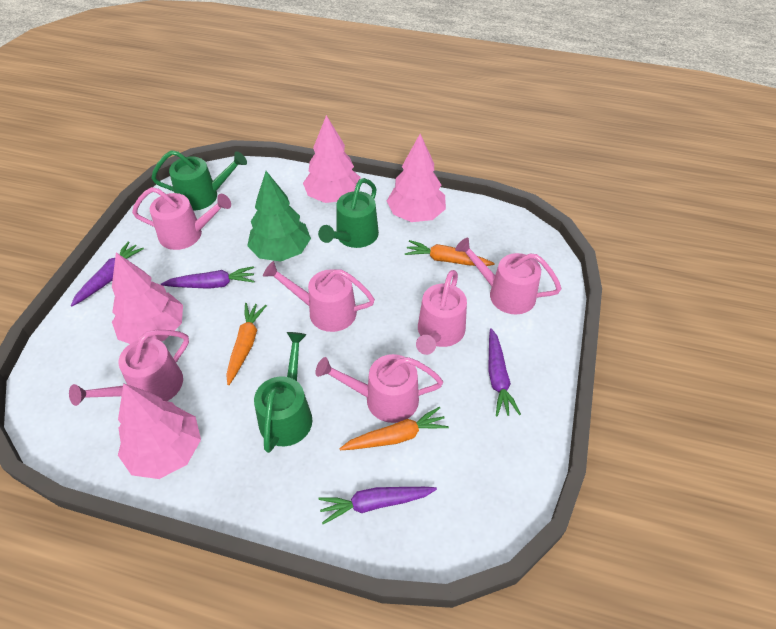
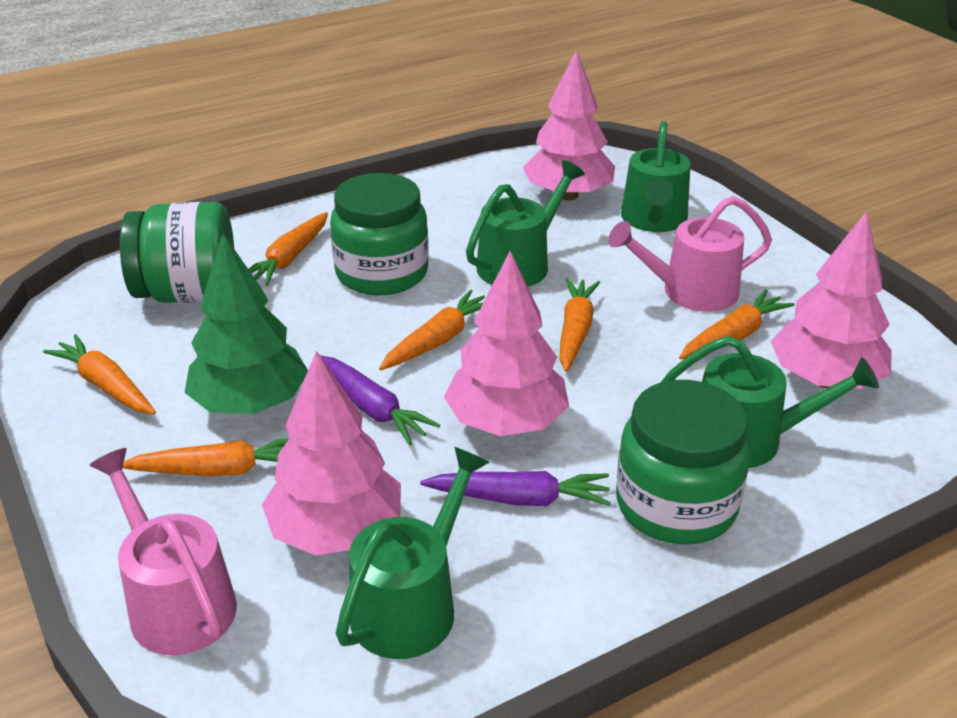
green jar: none = 0 -> [120,202,234,303] [330,173,429,295] [616,380,751,545] = 3
green watering can: [151,150,247,211] [254,332,312,453] [318,178,379,248] = 3 -> [336,447,490,659] [466,160,585,287] [621,121,691,232] [660,336,879,468] = 4
orange carrot: [226,303,267,385] [339,407,449,450] [405,240,495,266] = 3 -> [43,334,156,414] [122,438,289,477] [248,212,328,286] [379,290,485,370] [560,278,600,372] [679,289,795,360] = 6
pink watering can: [69,330,189,406] [132,187,231,250] [263,261,375,332] [316,354,443,423] [416,270,467,355] [455,238,562,314] = 6 -> [90,448,237,656] [608,196,772,312] = 2
purple carrot: [71,242,144,306] [161,266,255,289] [318,487,437,524] [488,328,521,416] = 4 -> [320,355,440,445] [420,471,611,506] = 2

